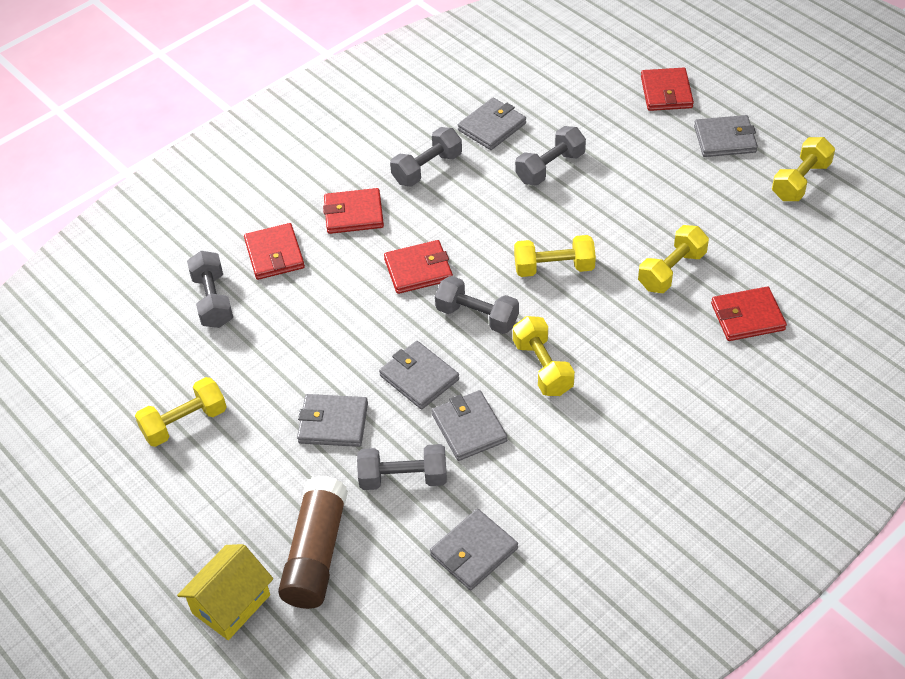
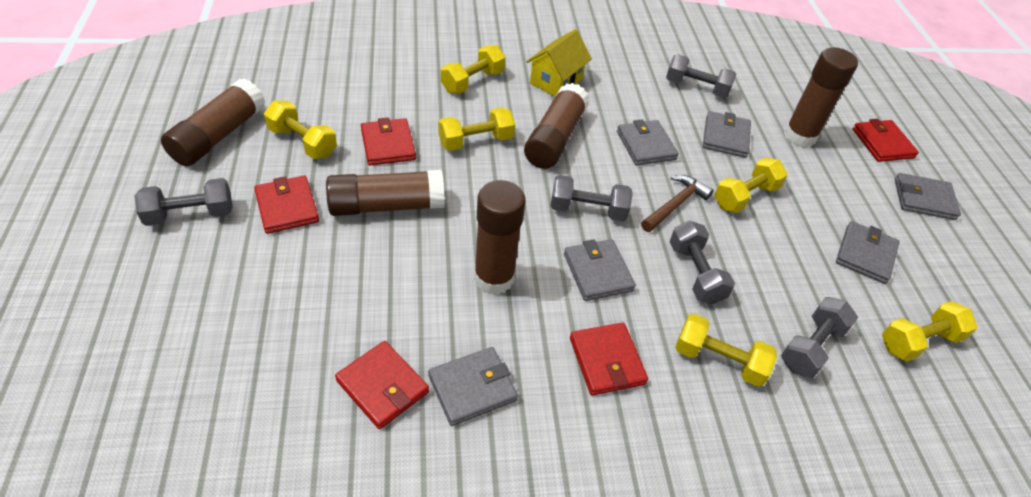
brown glue stick: [278,476,348,609] = 1 -> [161,79,265,166] [326,170,445,216] [474,180,526,295] [524,83,590,169] [784,47,858,148] = 5
brown hammer: none = 0 -> [641,175,714,232] = 1
yellow dumbbell: [135,377,227,447] [513,316,575,396] [514,235,596,277] [638,225,709,293] [772,137,835,201] = 5 -> [264,101,337,159] [438,107,515,151] [441,45,505,94] [675,314,777,387] [714,158,788,213] [882,301,977,362] = 6

